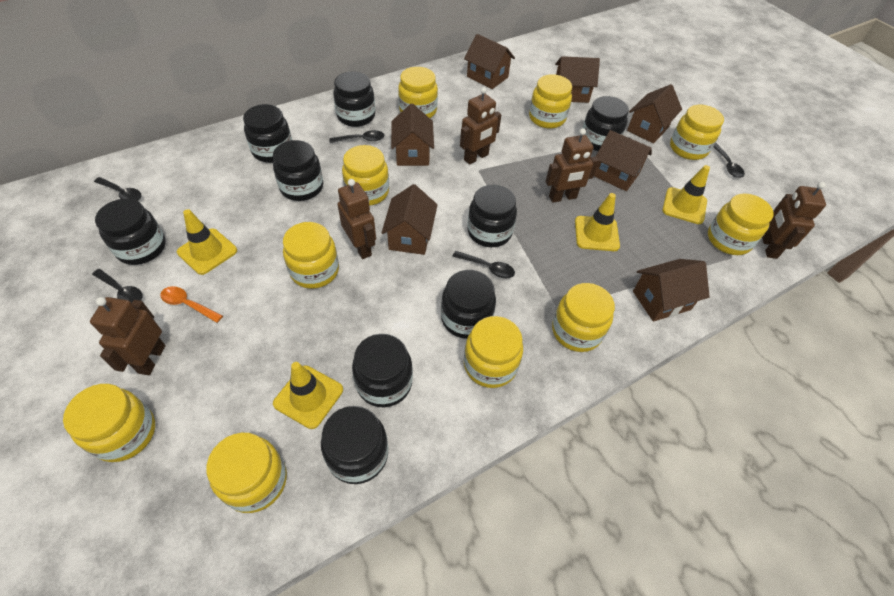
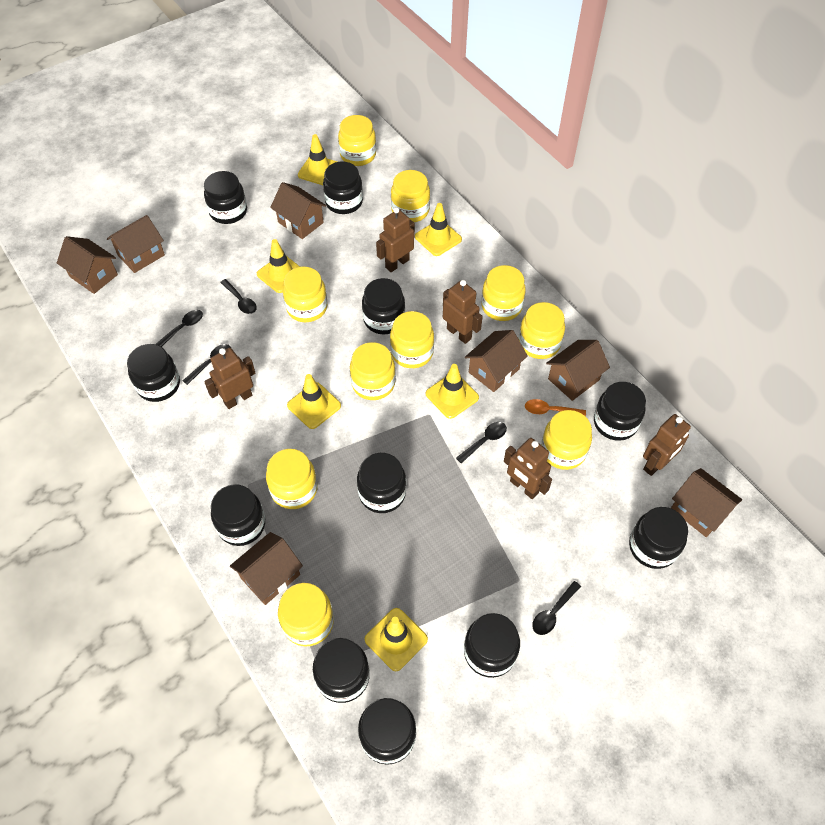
black jar: [95,199,166,265] [243,104,292,163] [273,140,323,201] [321,406,388,484] [333,71,375,127] [352,334,413,407] [441,270,496,339] [467,185,517,247] [583,96,629,151] = 9 -> [127,344,180,402] [204,171,247,224] [211,484,265,546] [313,638,370,703] [323,162,363,214] [357,453,406,513] [358,698,416,765] [362,278,405,334] [464,613,520,678] [594,382,646,441] [629,507,688,569] = 11
yellow traffic cone: [177,209,237,275] [273,362,343,429] [575,193,620,251] [662,165,710,224] = 4 -> [257,239,300,293] [287,374,341,429] [298,134,337,185] [365,608,428,671] [415,203,462,256] [426,364,479,419] = 6

